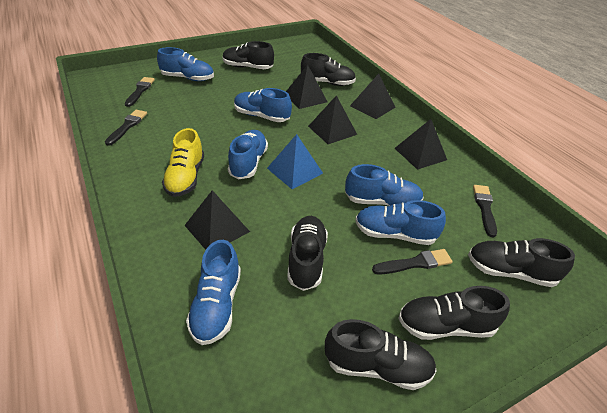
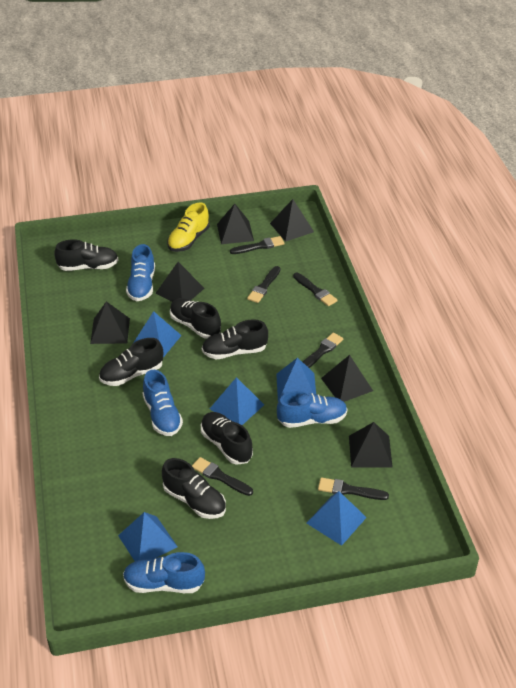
black brush: [105,110,147,146] [125,77,155,107] [372,249,453,274] [473,185,497,237] = 4 -> [192,457,253,496] [230,236,284,254] [247,266,280,303] [293,273,338,306] [303,333,343,368] [318,477,389,500] = 6
black pyramid: [184,190,250,250] [286,65,327,109] [308,95,357,144] [350,74,396,119] [395,119,447,170] = 5 -> [90,301,130,344] [155,262,205,302] [217,204,254,244] [270,199,314,242] [321,355,373,402] [349,422,393,468] = 6
blue pyramid: [267,134,323,189] = 1 -> [118,512,178,561] [133,311,182,358] [210,377,264,425] [276,357,316,402] [307,491,367,546] = 5
blue shoe: [157,47,214,81] [186,240,241,345] [228,130,268,179] [234,88,292,122] [345,164,424,206] [355,200,446,245] = 6 -> [123,552,205,593] [126,244,155,301] [143,370,183,436] [277,391,348,428] = 4

